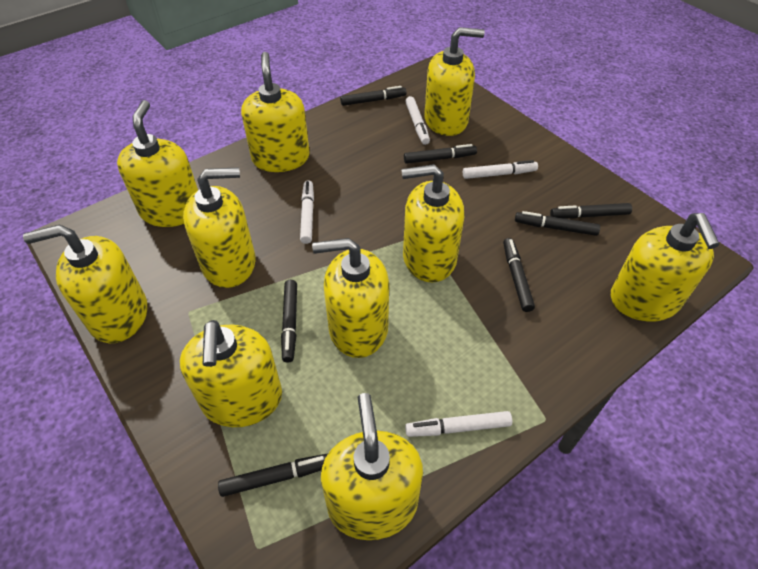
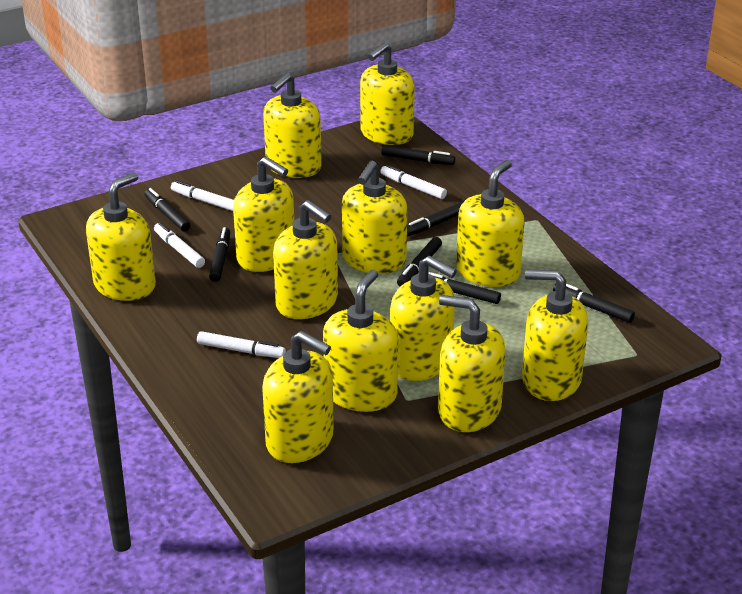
yellow soap dispenser: [23,225,147,343] [117,100,198,227] [180,320,282,427] [183,167,256,288] [241,52,310,172] [312,238,389,358] [321,393,423,540] [401,164,464,282] [424,27,485,136] [611,213,720,322] = 10 -> [86,172,156,301] [233,156,294,272] [262,331,334,463] [263,73,322,178] [273,200,338,319] [323,270,398,412] [342,161,407,274] [360,42,415,145] [390,256,457,381] [438,295,506,432] [456,160,524,287] [522,269,588,401] = 12

